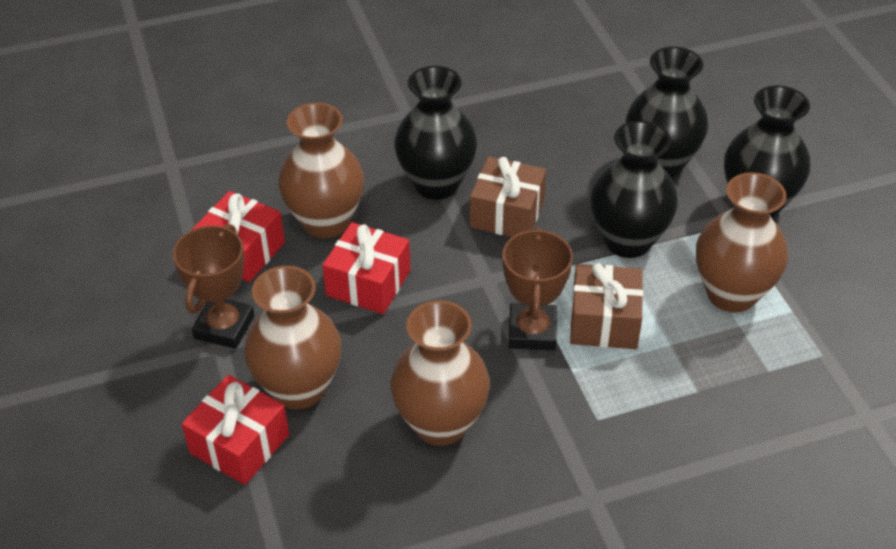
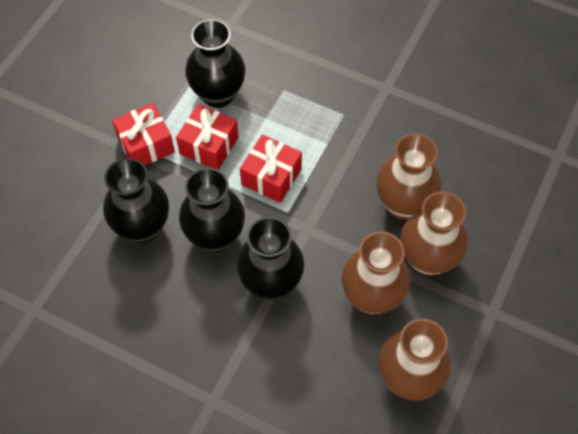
brown gift: [470,157,546,237] [570,263,643,349] = 2 -> none = 0
brown trophy: [173,224,254,349] [502,227,573,350] = 2 -> none = 0

